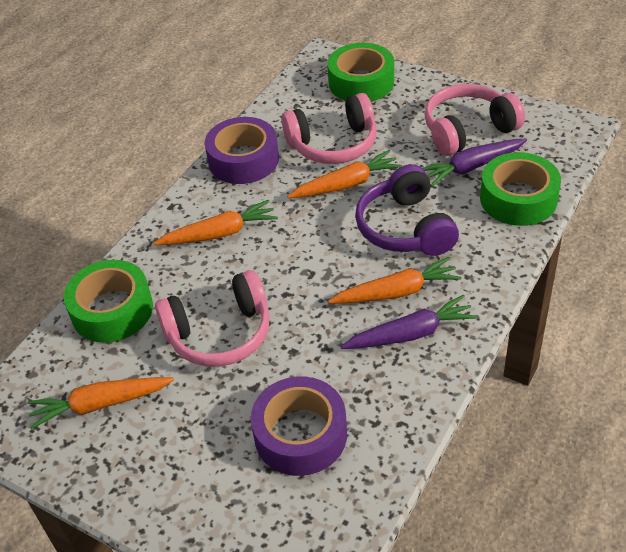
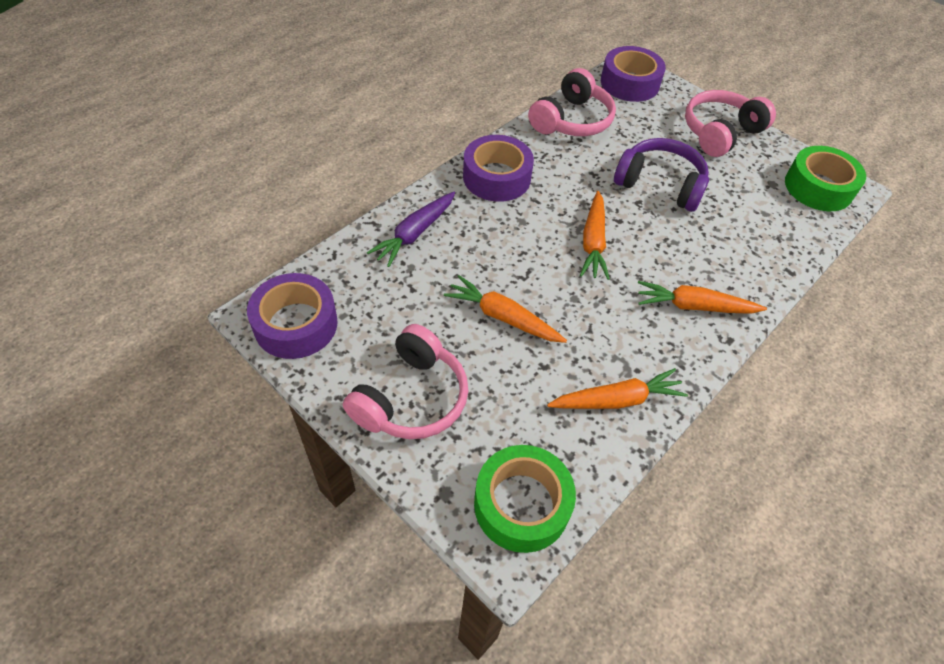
green tape: [64,260,153,343] [327,43,394,101] [480,152,561,226] = 3 -> [474,445,576,553] [785,146,866,211] = 2
purple carrot: [341,295,478,349] [423,138,527,187] = 2 -> [367,192,455,267] = 1
purple tape: [205,117,279,184] [251,376,347,476] = 2 -> [247,273,338,359] [463,135,534,202] [601,46,666,102] = 3

